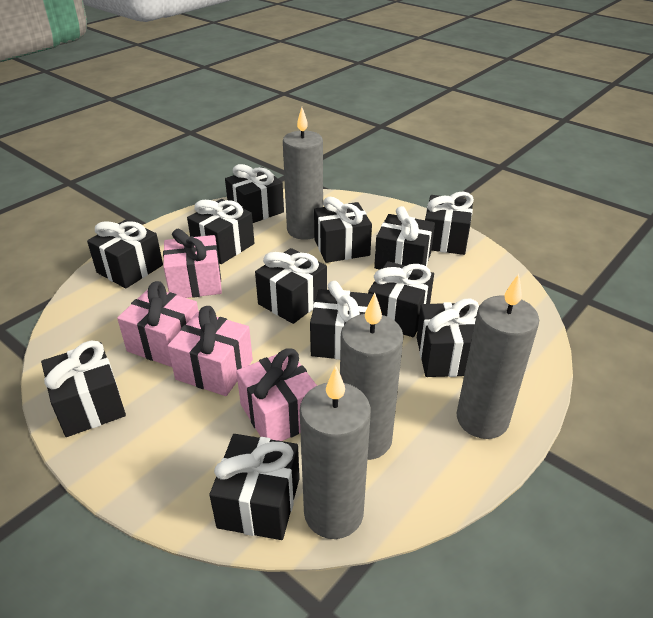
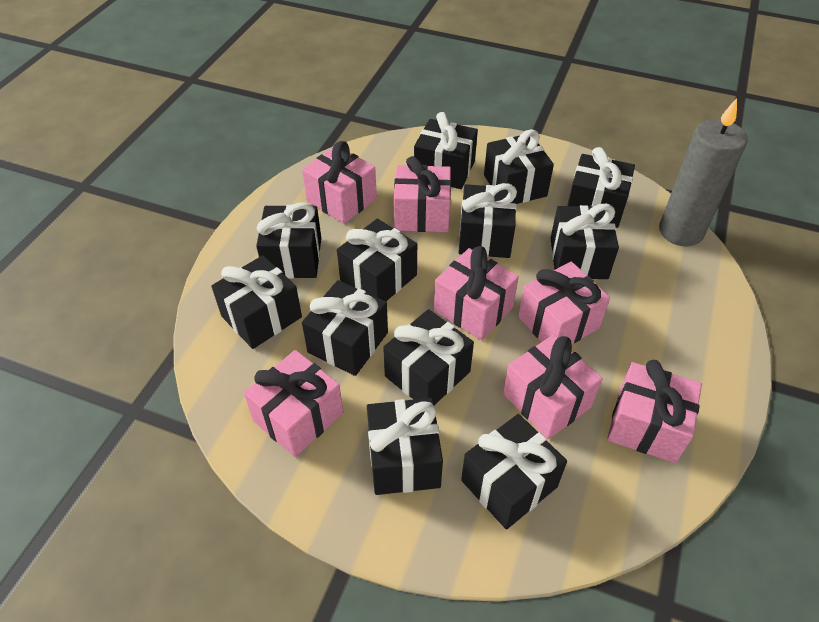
grey candle: [283,107,323,240] [300,366,371,539] [340,293,404,460] [457,274,539,439] = 4 -> [659,98,748,246] = 1
pink gift: [117,281,199,367] [163,229,222,298] [168,306,253,396] [236,348,317,441] = 4 -> [244,350,343,457] [302,141,377,224] [394,156,451,232] [434,246,519,340] [503,335,603,439] [518,262,610,344] [607,360,702,463] = 7

